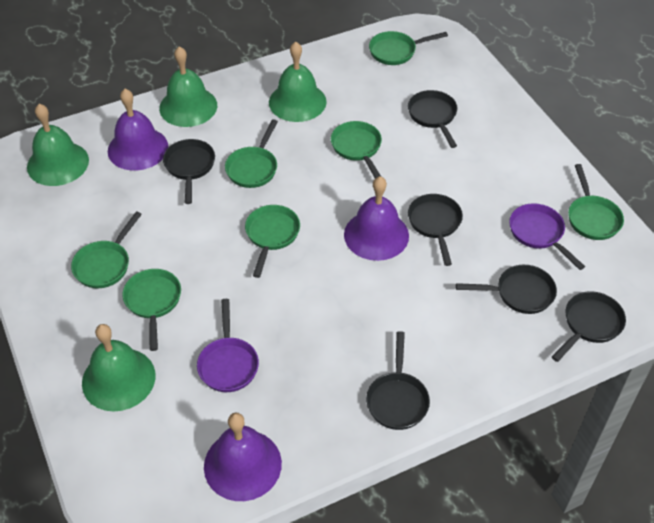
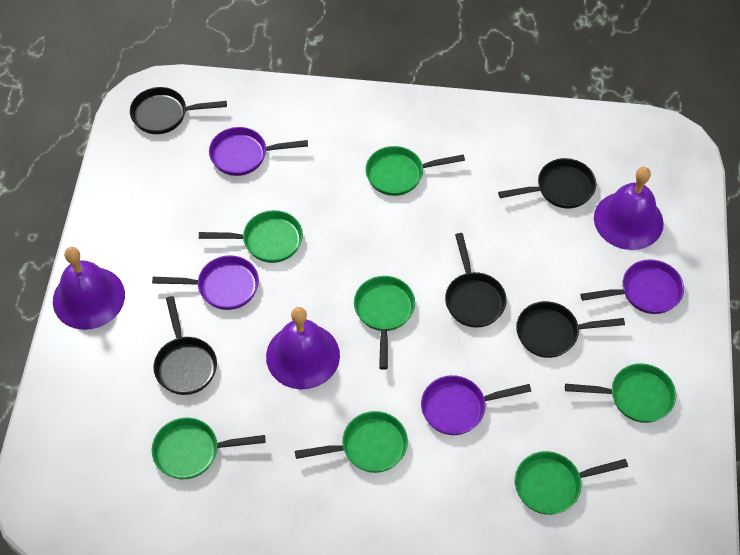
black pan: [163,139,215,204] [366,331,430,430] [408,90,458,148] [408,194,463,266] [456,265,557,314] [552,291,626,362] = 6 -> [130,87,227,134] [153,296,217,395] [445,233,507,328] [498,158,596,208] [516,301,625,358] = 5
green bell: [27,104,89,186] [82,324,155,411] [159,46,217,127] [269,42,327,122] = 4 -> none = 0
purple pan: [197,299,259,392] [509,203,585,270] = 2 -> [152,255,259,310] [209,127,308,176] [421,375,531,435] [580,259,684,314] = 4

